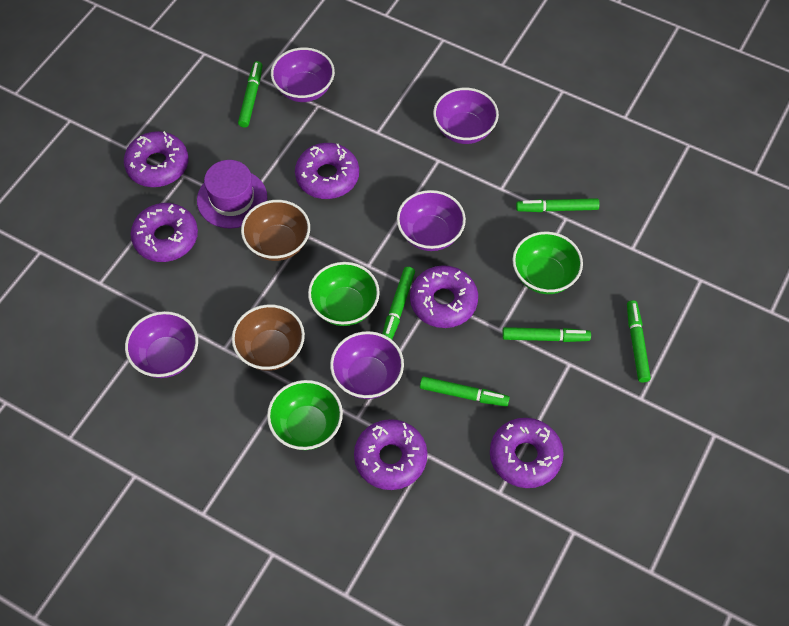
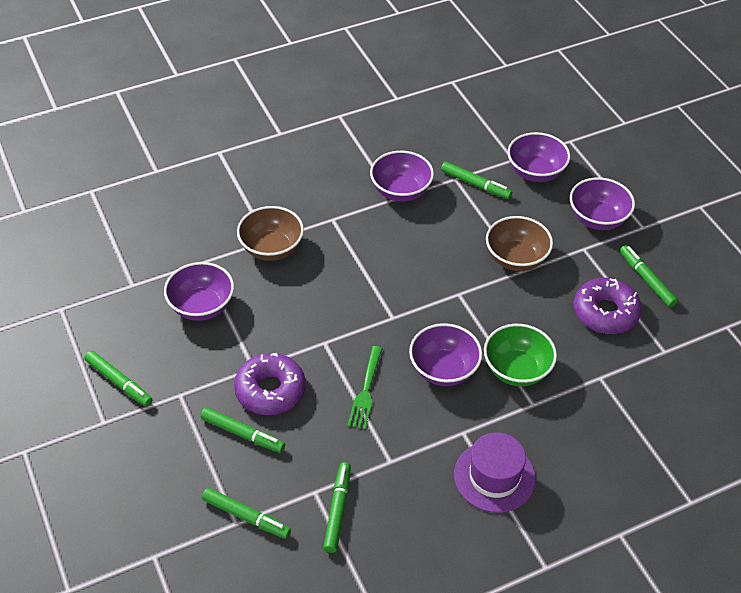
green bowl: [267,380,343,450] [308,262,380,326] [512,232,583,294] = 3 -> [484,324,557,386] = 1
green fork: none = 0 -> [347,346,383,430] = 1
purple donut: [124,131,188,187] [131,203,198,262] [295,143,359,199] [354,419,427,490] [410,265,478,328] [490,418,564,488] = 6 -> [234,353,306,415] [574,278,642,334] = 2

